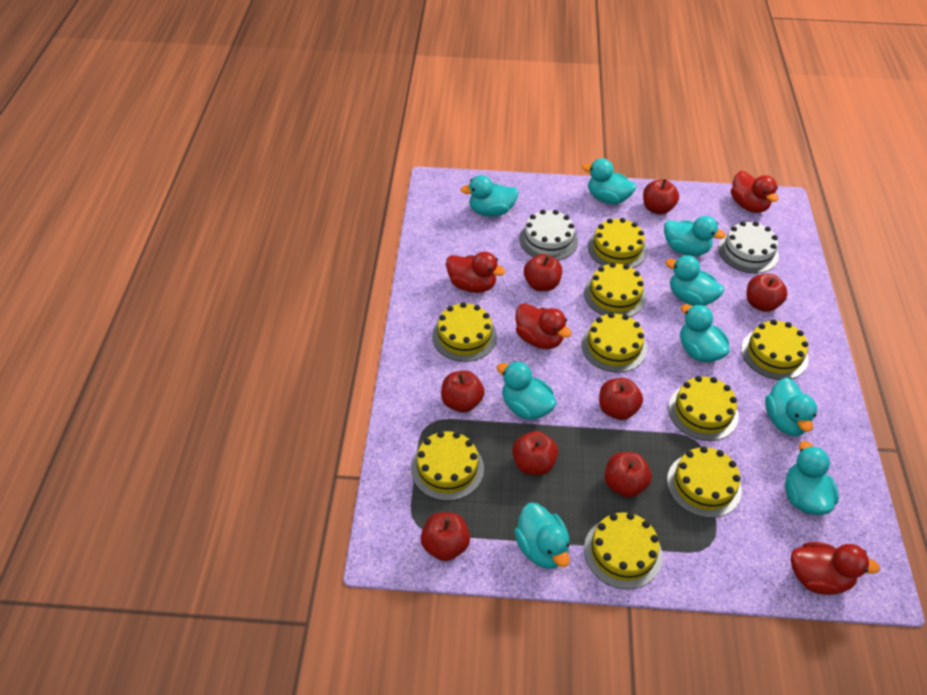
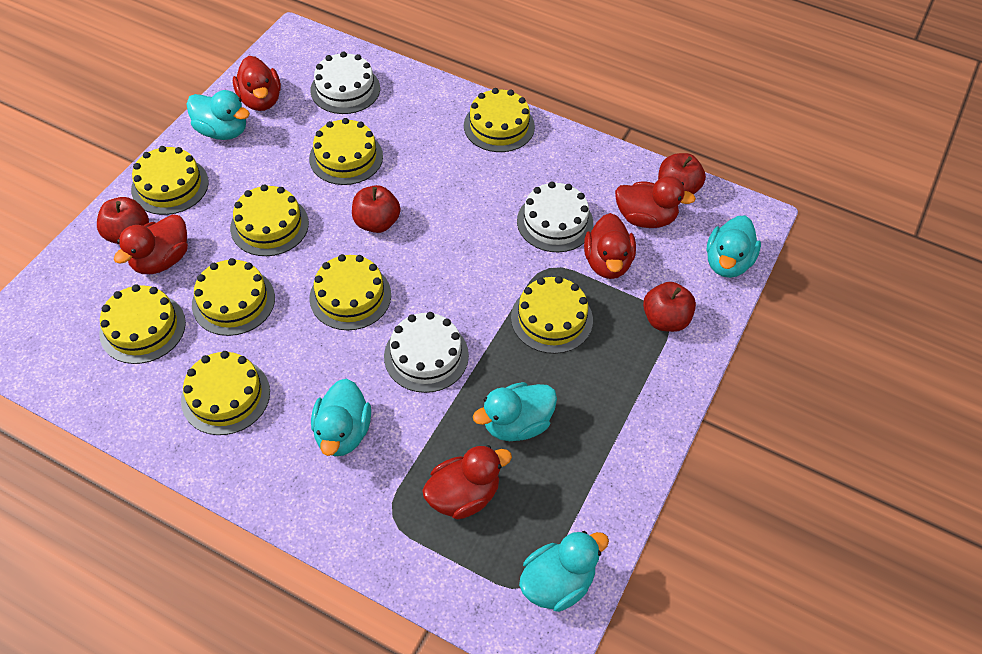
red apple: [421,512,470,561] [441,370,484,413] [512,431,558,475] [524,254,562,291] [599,378,643,420] [604,452,652,498] [643,179,679,214] [747,274,788,312] = 8 -> [97,197,149,244] [352,185,400,233] [643,282,696,332] [658,153,706,194] = 4
red duck: [446,252,505,293] [515,303,572,349] [731,171,779,213] [791,542,880,595] = 4 -> [114,214,188,274] [233,56,281,111] [422,445,512,519] [584,213,636,279] [615,176,696,228] = 5
turquoise duck: [461,175,519,217] [497,361,557,420] [514,503,570,569] [582,158,636,204] [664,216,726,256] [665,255,724,306] [680,304,729,363] [765,377,817,436] [785,441,839,515] = 9 -> [186,90,250,140] [311,379,371,456] [473,382,557,441] [519,531,609,612] [707,216,761,278] = 5
white cake: [519,210,578,260] [718,221,779,273] = 2 -> [310,52,380,114] [384,312,469,393] [517,181,593,252] = 3

